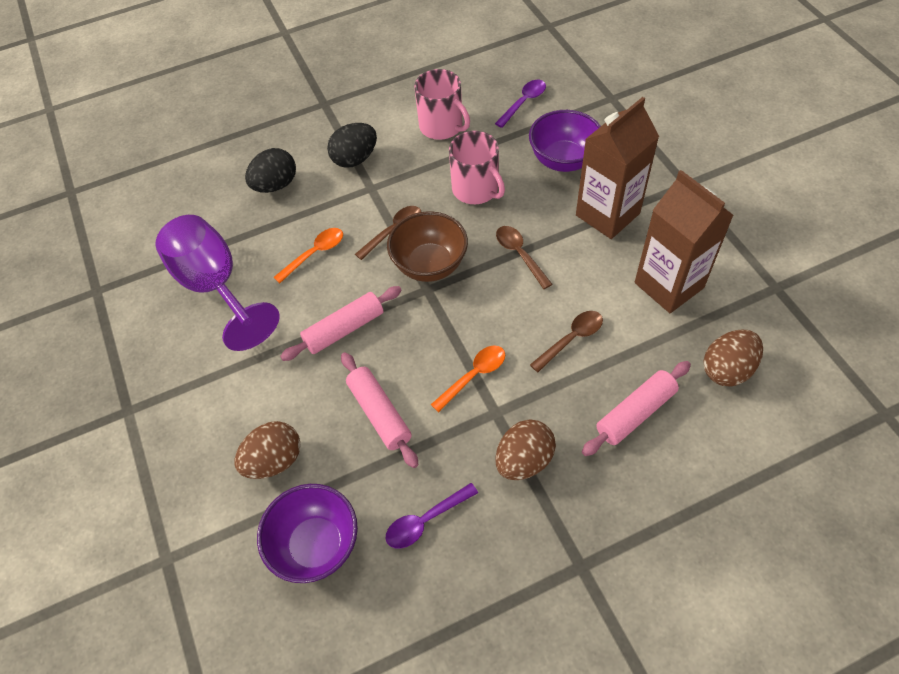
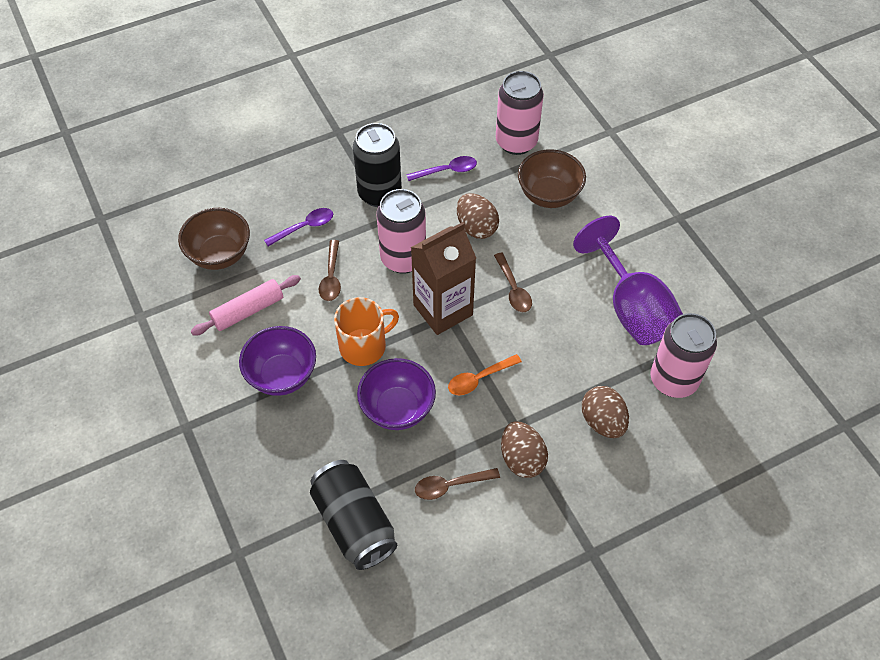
black can: none = 0 -> [310,460,397,570] [353,123,402,207] = 2
black egg: [245,148,296,193] [327,123,377,168] = 2 -> none = 0
brown bowl: [387,211,468,282] = 1 -> [178,208,250,270] [518,149,586,208] = 2
brown carton: [576,97,659,239] [635,170,734,313] = 2 -> [411,222,476,335] = 1
orange mug: none = 0 -> [334,297,399,366] = 1
orange spoon: [273,228,343,283] [431,345,505,412] = 2 -> [448,354,522,395] = 1
pink can: none = 0 -> [377,189,426,274] [496,71,544,155] [650,313,717,398] = 3
pink mug: [414,69,470,140] [449,131,505,204] = 2 -> none = 0
pink rolling pin: [280,286,402,361] [341,352,418,468] [582,361,691,456] = 3 -> [191,275,301,336] = 1

